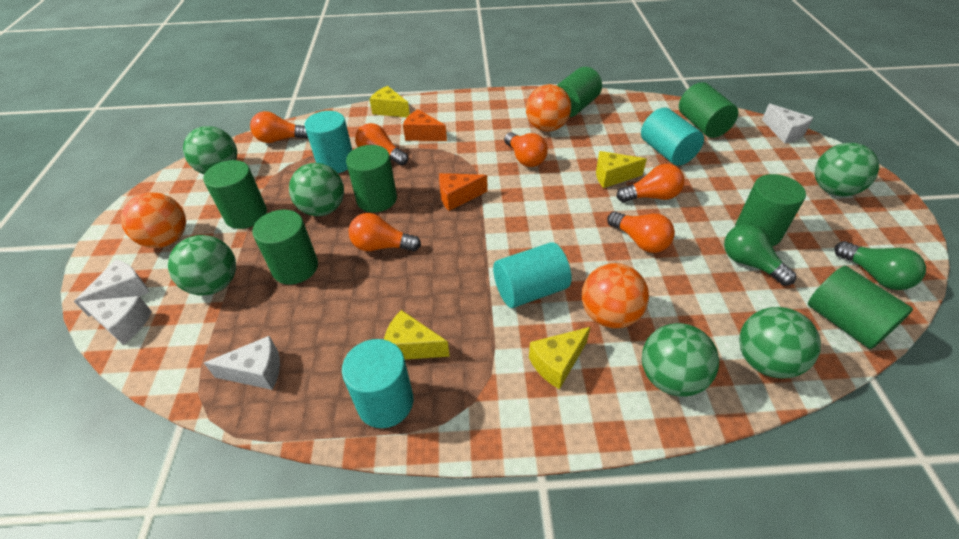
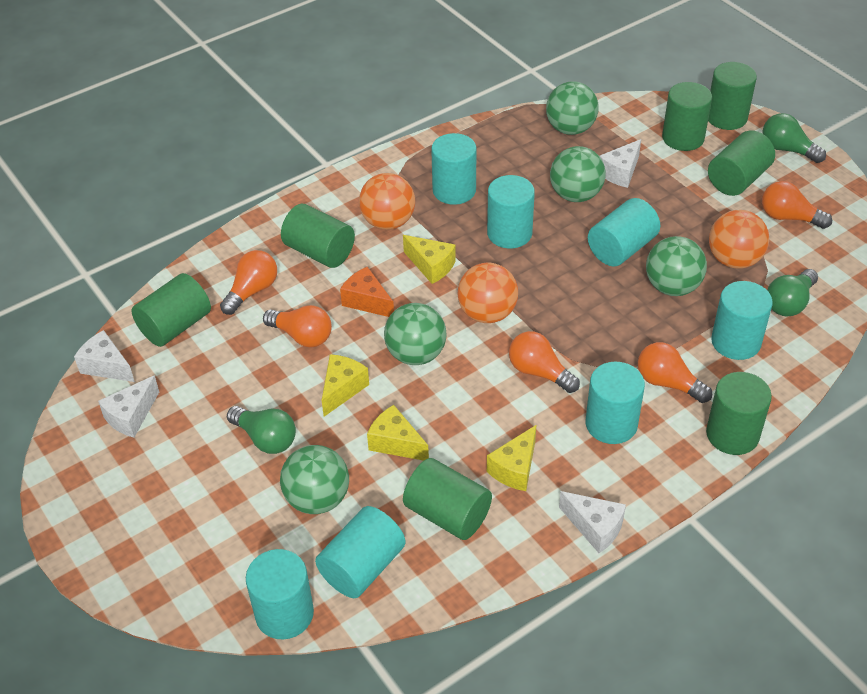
green ball: [168,235,236,295] [183,126,237,174] [289,163,344,216] [642,323,719,397] [739,307,821,378] [815,143,879,196] = 6 -> [280,445,349,514] [384,303,447,365] [546,81,599,135] [550,146,606,202] [646,236,707,296] = 5
green light bulb: [724,224,796,286] [834,241,926,290] = 2 -> [227,406,296,454] [762,113,826,163] [767,269,818,316] = 3
orange cheese: [403,109,447,141] [439,173,488,211] = 2 -> [340,267,394,317] = 1
orange light bulb: [250,111,308,143] [349,213,421,252] [355,123,408,165] [504,132,548,167] [607,211,675,253] [617,164,684,202] = 6 -> [220,250,277,315] [263,305,332,347] [509,331,580,393] [638,342,712,403] [762,181,832,229] = 5
turquoise cylinder: [305,111,352,173] [342,339,414,428] [493,242,571,308] [641,108,704,166] = 4 -> [246,549,314,639] [315,506,406,598] [431,133,477,205] [487,175,535,248] [586,362,645,444] [588,198,660,267] [711,281,773,360] = 7

